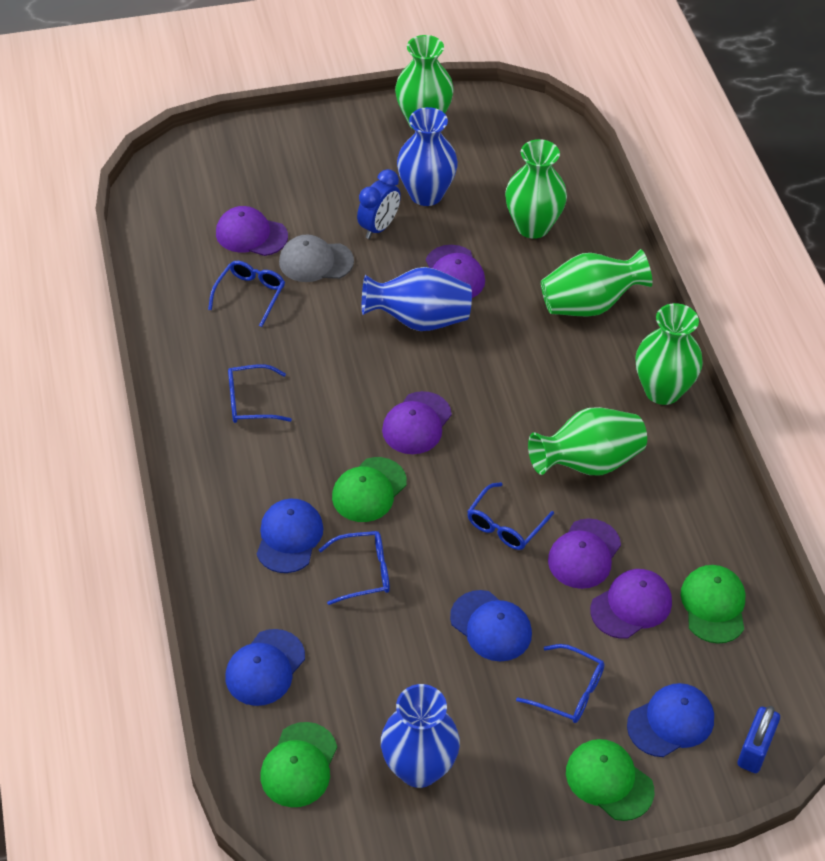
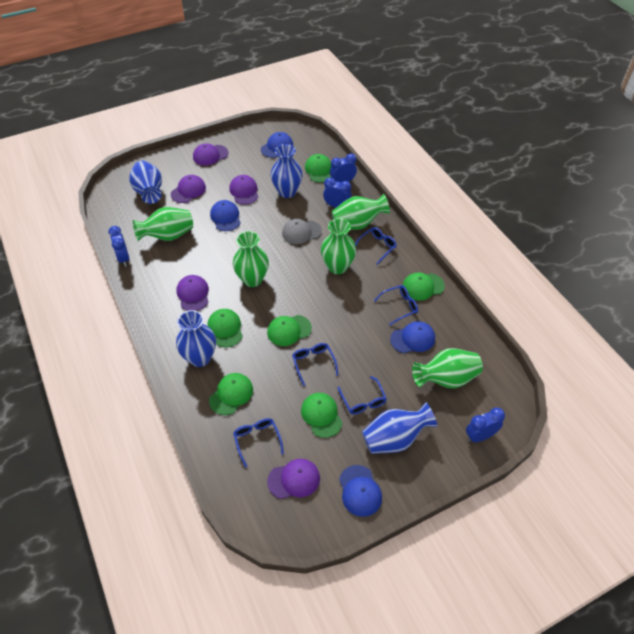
blue clock: [357,169,401,239] = 1 -> [108,226,130,266] [323,177,352,208] [330,153,357,182] [466,407,505,442] = 4
blue padlock: [738,706,780,773] = 1 -> none = 0
blue vase: [362,267,472,331] [381,684,460,788] [397,107,458,206] = 3 -> [129,160,162,204] [176,310,216,367] [270,144,303,198] [362,402,437,454] = 4
green cap: [261,722,337,807] [332,457,407,522] [566,739,654,821] [681,565,746,644] = 4 -> [208,309,243,347] [209,373,253,415] [267,315,312,346] [301,393,343,438] [305,154,331,183] [403,272,445,301] = 6

